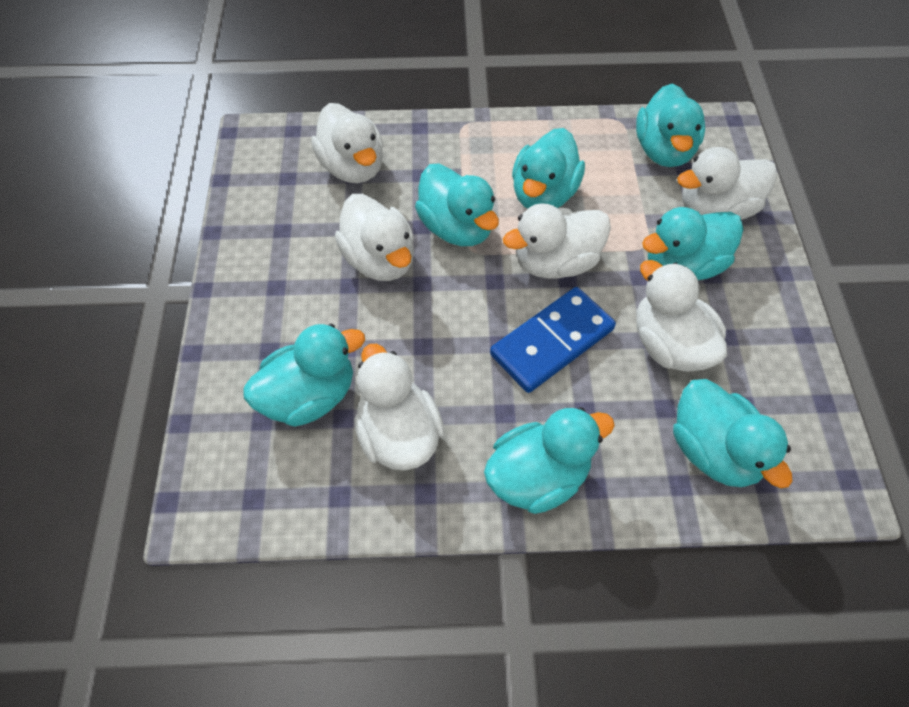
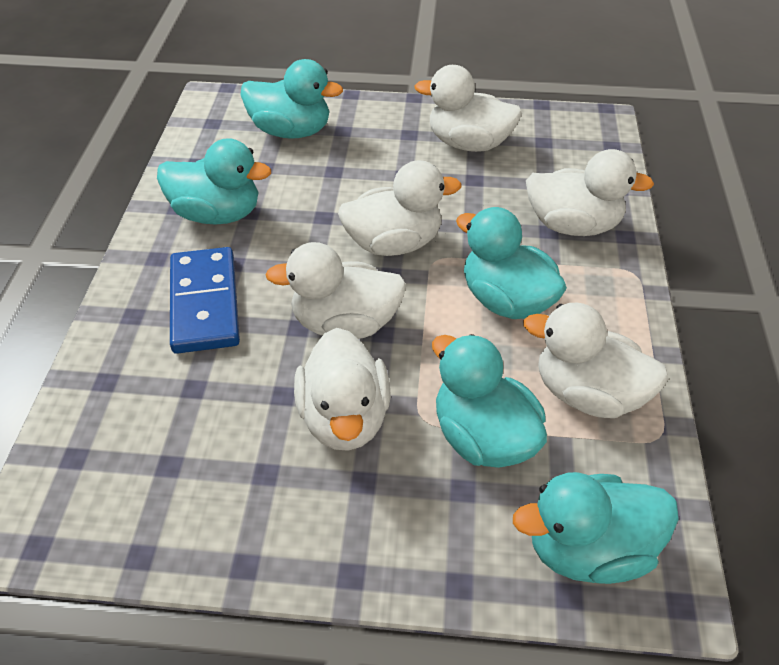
turquoise duck: [243,323,365,427] [415,164,499,246] [484,407,615,514] [512,128,585,208] [636,84,705,167] [642,207,744,280] [673,379,792,488] = 7 -> [157,138,271,225] [241,59,343,139] [432,334,547,468] [456,207,567,319] [513,472,679,584] = 5

